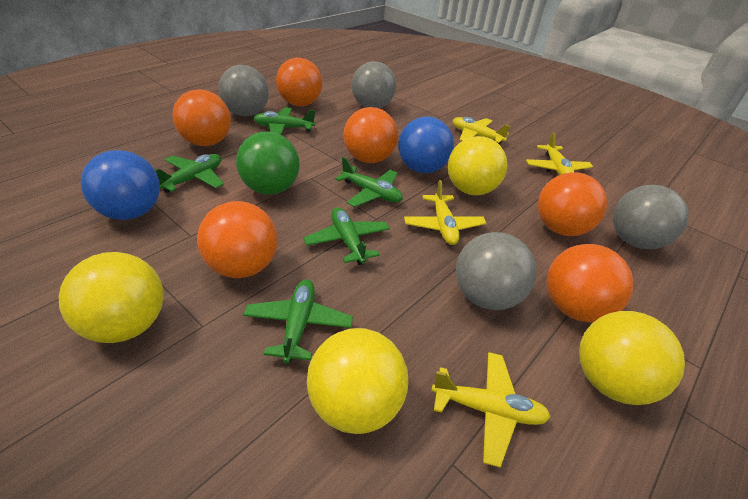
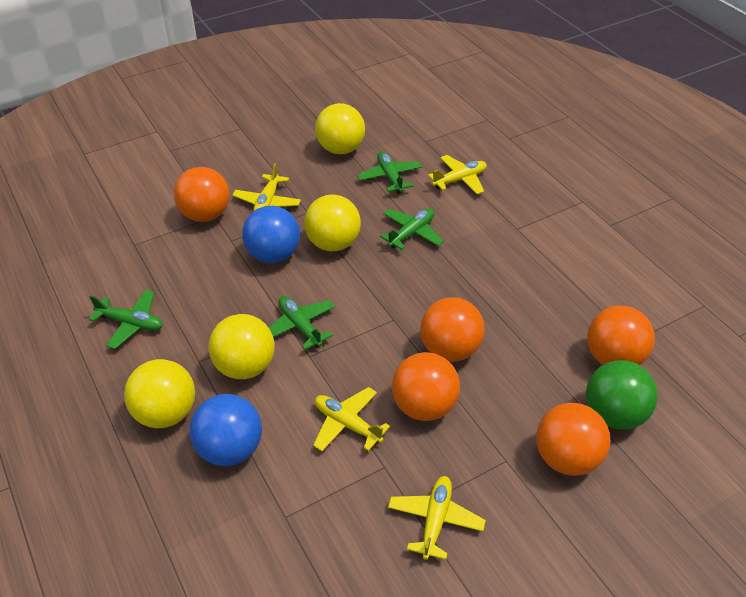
green plane: [155,154,224,193] [243,279,353,363] [253,107,315,135] [303,207,390,265] [335,157,403,207] = 5 -> [89,290,163,349] [268,296,335,350] [357,151,422,194] [380,208,444,250] = 4
grey ball: [218,65,269,116] [351,61,396,108] [456,232,536,310] [613,185,689,249] = 4 -> none = 0
orange ball: [172,89,231,146] [197,201,278,278] [276,58,322,106] [344,107,398,163] [538,172,607,236] [547,244,633,322] = 6 -> [174,167,230,222] [392,352,460,421] [420,297,485,362] [536,403,610,476] [587,306,655,365] = 5

